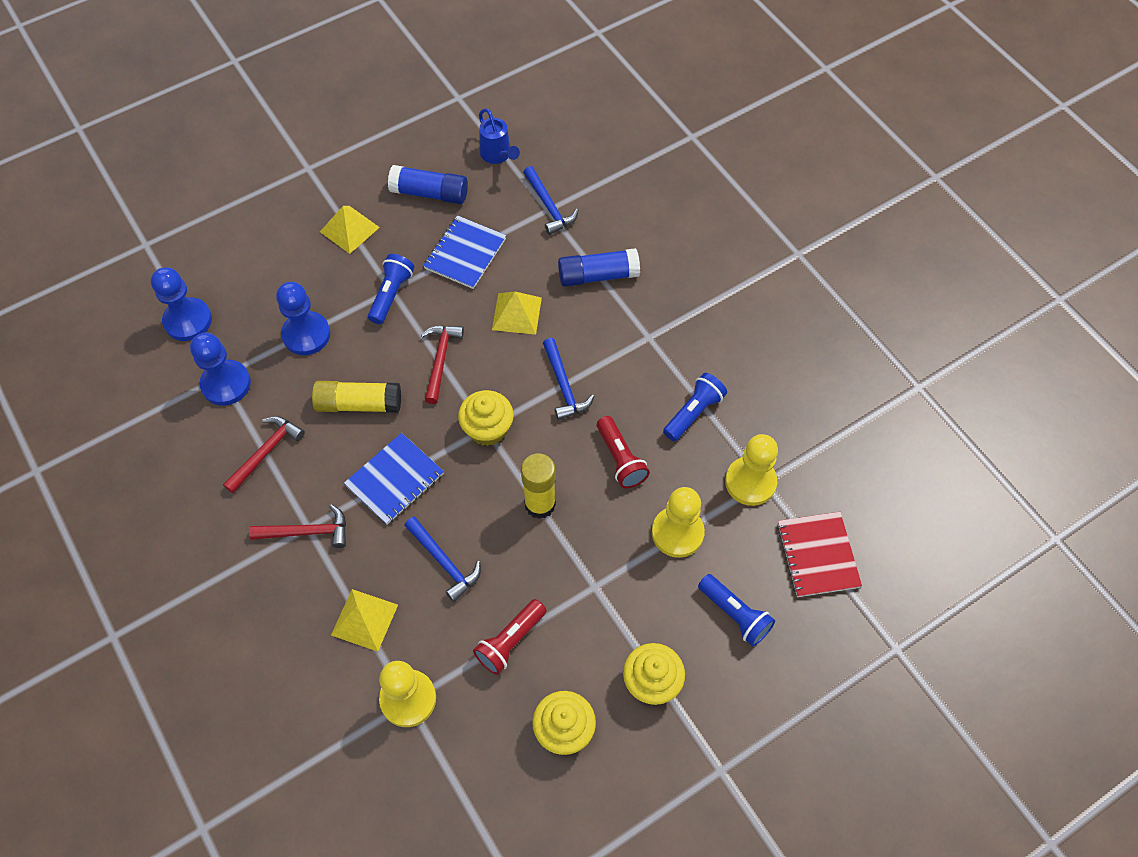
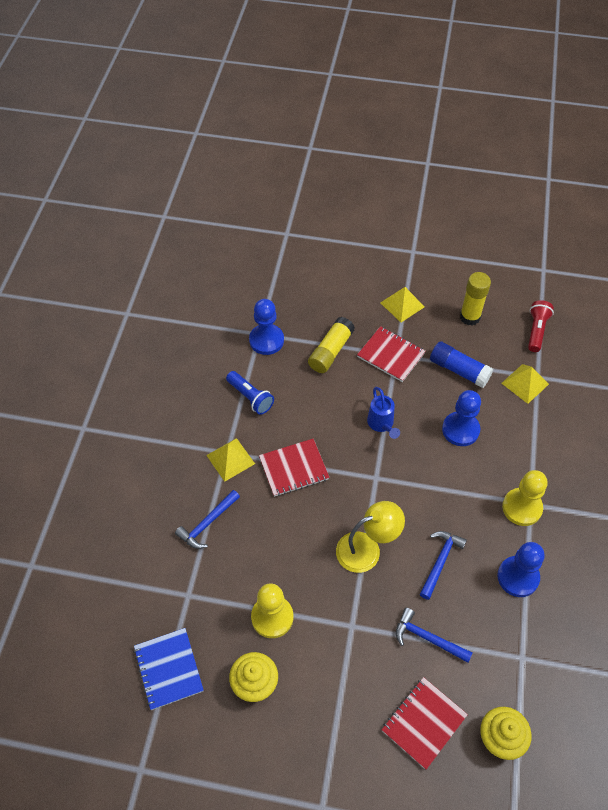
blue flashlight: [368,254,415,324] [663,373,727,441] [698,574,775,646] = 3 -> [226,371,274,415] = 1
blue glue stick: [388,165,468,204] [558,248,640,287] = 2 -> [430,341,493,388] = 1
blue notebook: [344,433,444,525] [423,215,506,289] = 2 -> [134,628,204,710] = 1
red flashlight: [473,599,547,675] [597,416,650,488] = 2 -> [528,300,554,352] = 1
red hammer: [223,416,305,493] [249,504,346,548] [421,325,464,404] = 3 -> none = 0
red notebook: [777,512,862,597] = 1 -> [259,439,330,497] [357,326,426,382] [382,677,468,770] = 3
yellow cupcake: [458,390,513,446] [532,691,596,755] [623,643,685,705] = 3 -> [229,652,278,702] [480,707,532,760] = 2
yellow lamp: none = 0 -> [336,501,405,573] = 1
yellow pawn: [379,661,436,727] [652,487,705,558] [725,434,778,506] = 3 -> [251,583,293,638] [502,470,548,526] = 2

